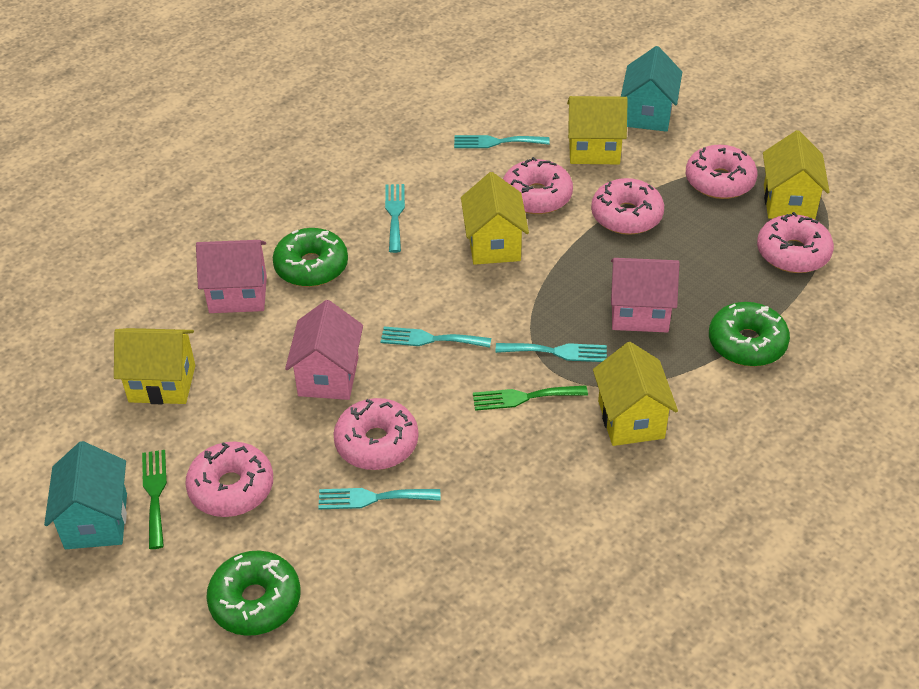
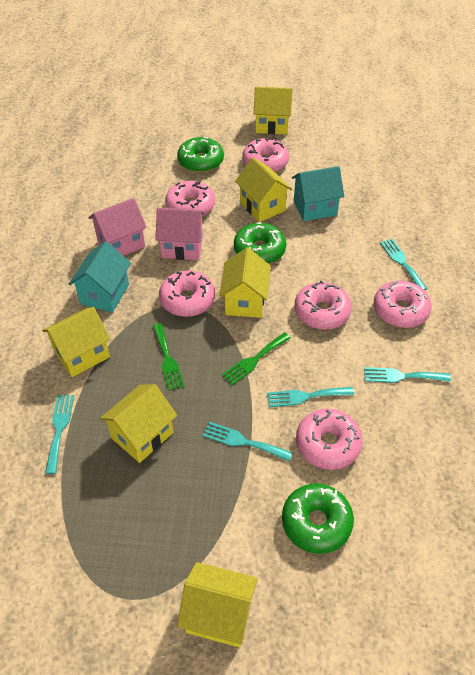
pink house: [196,240,267,313] [285,300,363,400] [611,258,680,333] = 3 -> [88,198,147,256] [155,208,205,260] = 2
yellow house: [114,328,195,404] [461,172,529,265] [567,96,628,164] [593,342,678,446] [763,130,830,220] = 5 -> [42,307,110,377] [100,384,177,463] [177,562,258,647] [219,248,271,318] [235,157,292,222] [253,87,293,135] = 6

